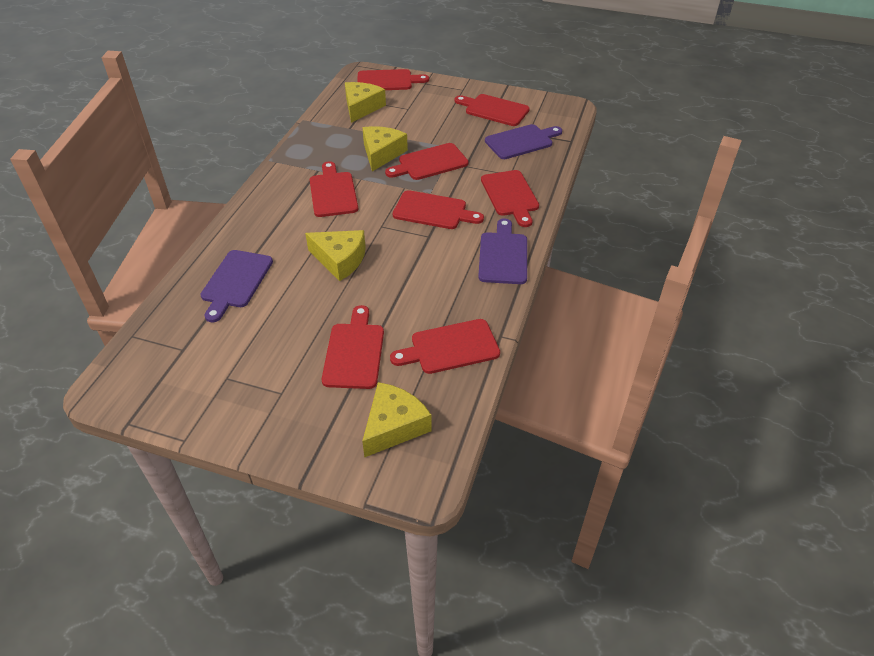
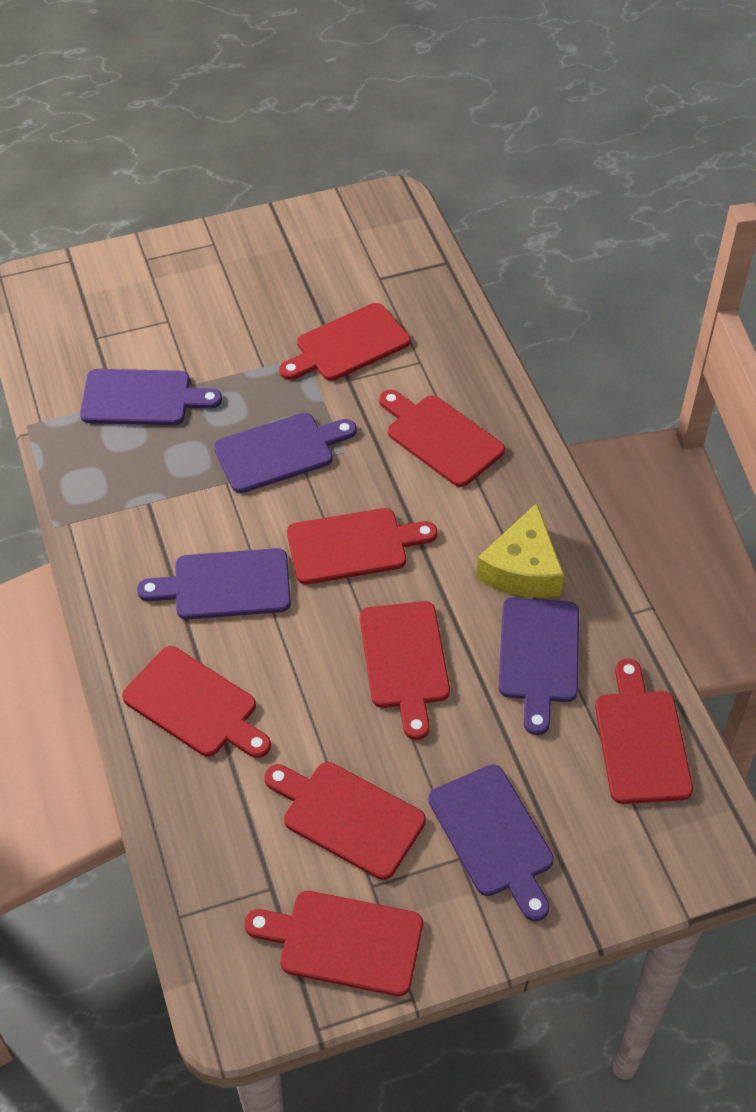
purple cutting board: [200,250,273,322] [478,218,527,284] [485,124,562,159] = 3 -> [80,369,222,425] [137,548,291,620] [214,413,357,493] [428,765,554,921] [498,597,579,735] = 5
yellow cheese: [305,230,366,281] [345,82,386,123] [362,126,408,172] [362,382,432,457] = 4 -> [476,503,564,598] = 1

